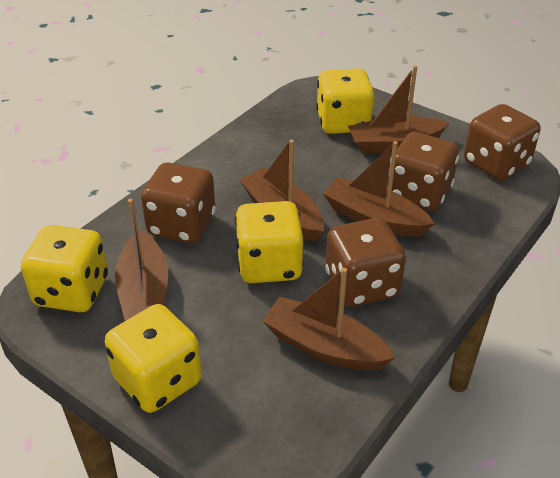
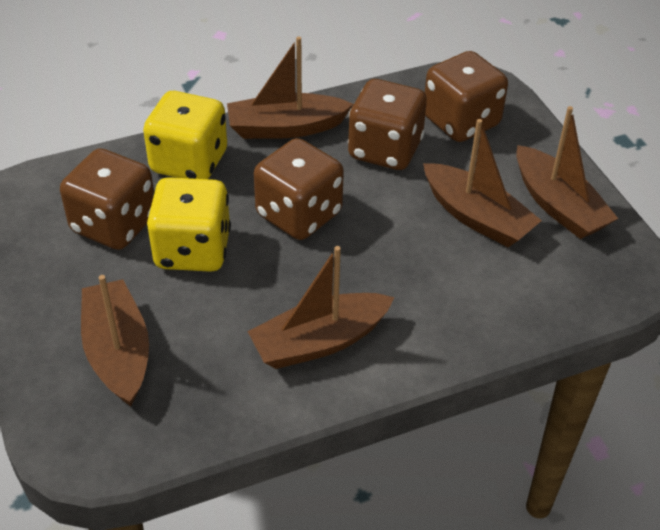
yellow dice: [21,225,108,312] [105,304,202,413] [235,201,304,283] [316,68,374,134] = 4 -> [143,91,227,179] [147,177,231,272] = 2

